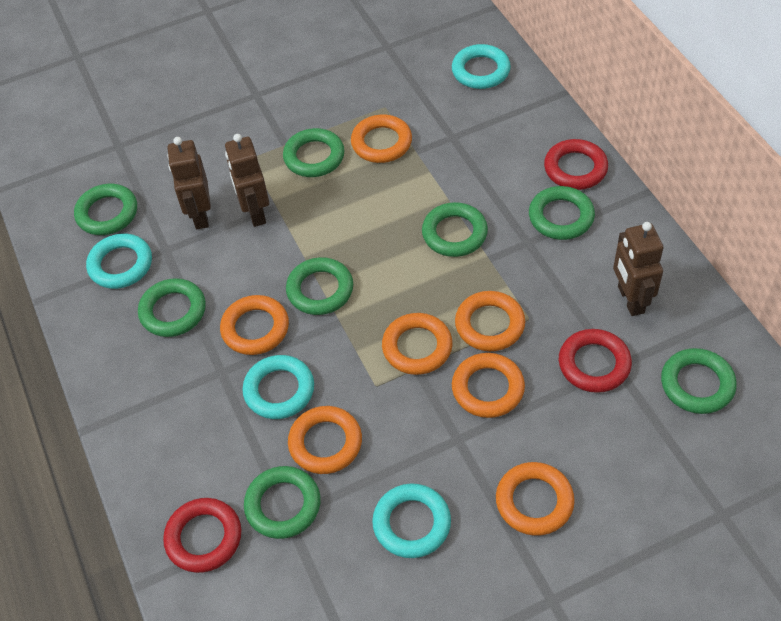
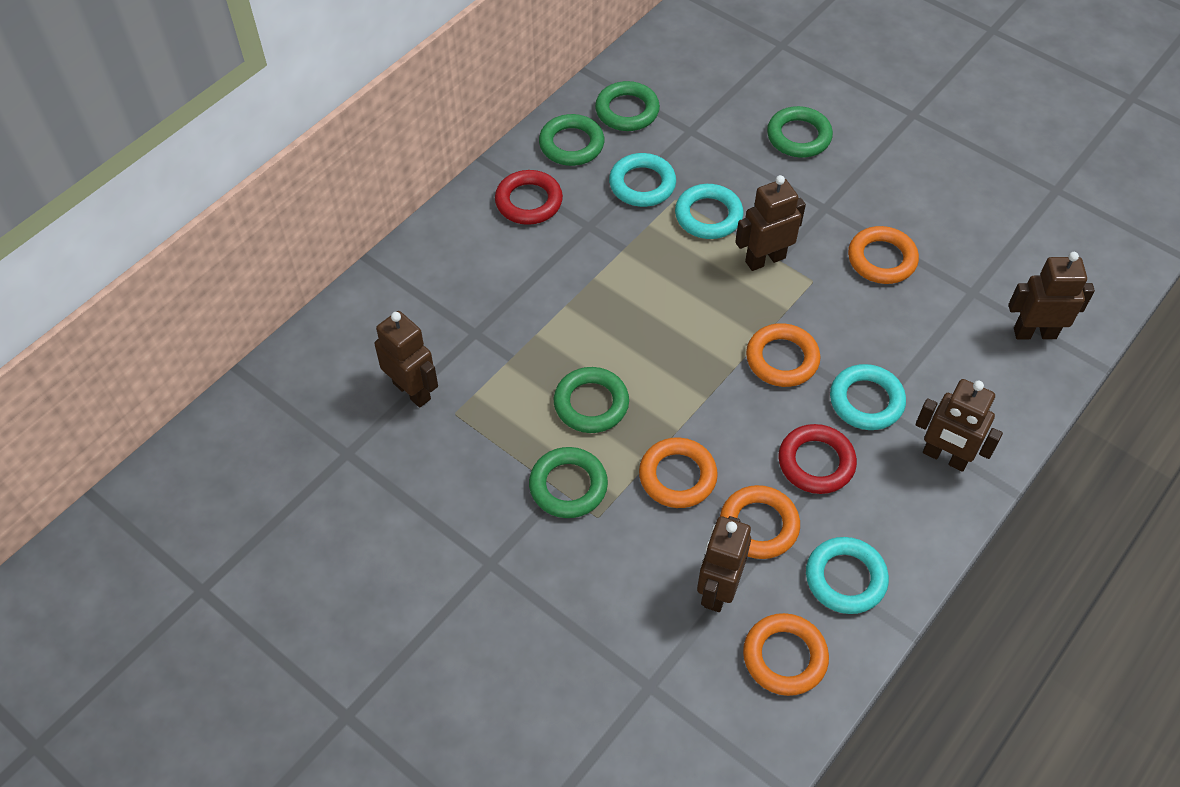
brown robot: [167,137,211,229] [225,134,269,227] [613,222,664,316] = 3 -> [375,311,438,408] [697,516,751,612] [735,175,806,271] [916,379,1003,472] [1009,252,1095,339] = 5
green ring: [74,184,137,235] [138,278,206,337] [244,466,321,539] [283,128,345,177] [286,257,353,315] [422,202,488,257] [529,186,595,240] [661,348,737,414] = 8 -> [529,447,608,518] [539,114,604,166] [554,367,629,433] [595,81,660,131] [767,106,833,158] = 5
orange ring: [220,295,289,355] [288,406,362,474] [351,115,412,163] [382,313,453,375] [452,353,525,418] [455,291,525,351] [496,462,575,536] = 7 -> [639,438,718,508] [720,485,800,559] [743,613,829,696] [746,323,821,387] [848,226,919,284] = 5
red ring: [163,498,241,573] [544,139,608,190] [559,329,632,393] = 3 -> [495,170,563,225] [778,424,857,494] = 2

